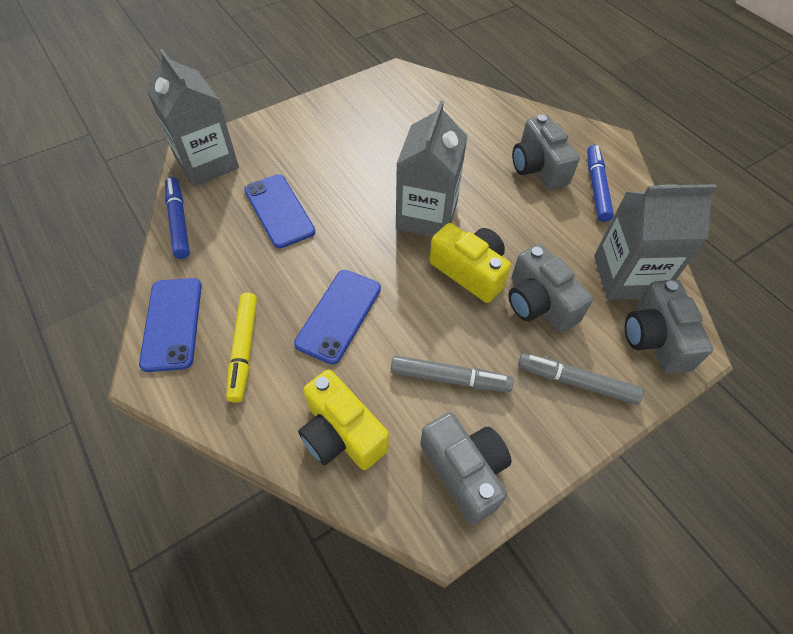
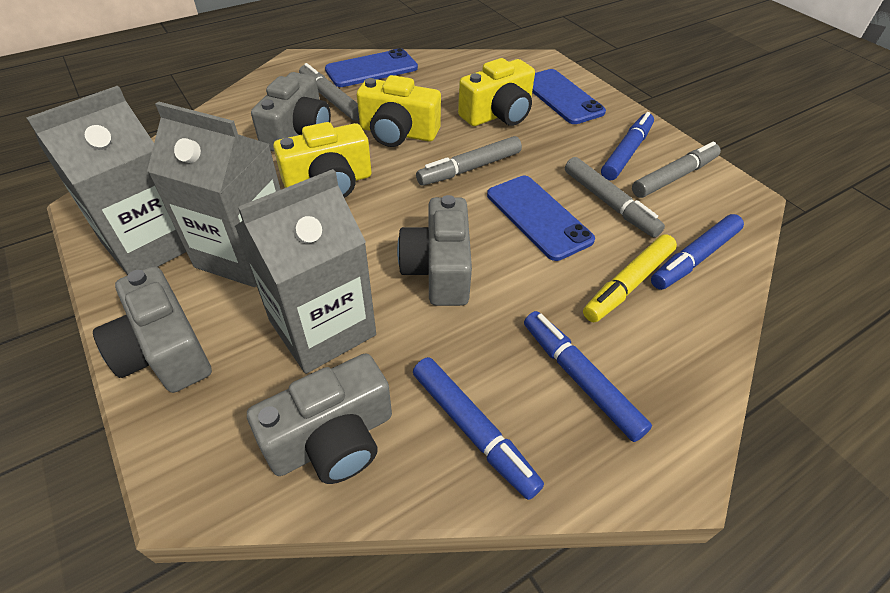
blue marker: [165,177,190,259] [587,145,614,222] = 2 -> [413,357,544,500] [524,311,652,442] [601,112,654,181] [651,214,744,290] = 4
grey marker: [391,355,514,392] [518,353,644,405] = 2 -> [299,63,359,121] [416,136,522,186] [565,157,665,238] [632,142,721,198] = 4
yellow camera: [298,369,389,470] [430,223,511,303] = 2 -> [273,122,372,198] [357,75,441,147] [458,58,535,126] = 3

